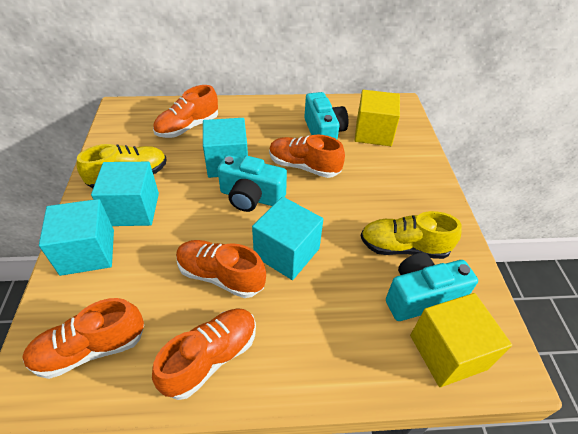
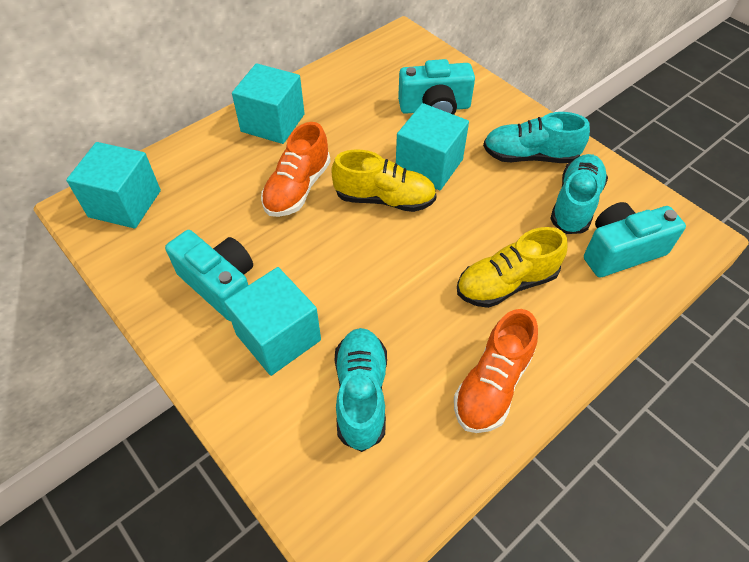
orange shoe: [22,298,144,379] [152,308,256,400] [153,85,218,138] [176,240,266,298] [269,135,345,178] = 5 -> [261,122,330,217] [454,309,538,433] = 2
turquoise shoe: none = 0 -> [335,328,387,452] [483,112,590,163] [550,154,608,234] = 3
yellow cube: [355,90,400,146] [410,293,512,387] = 2 -> none = 0

